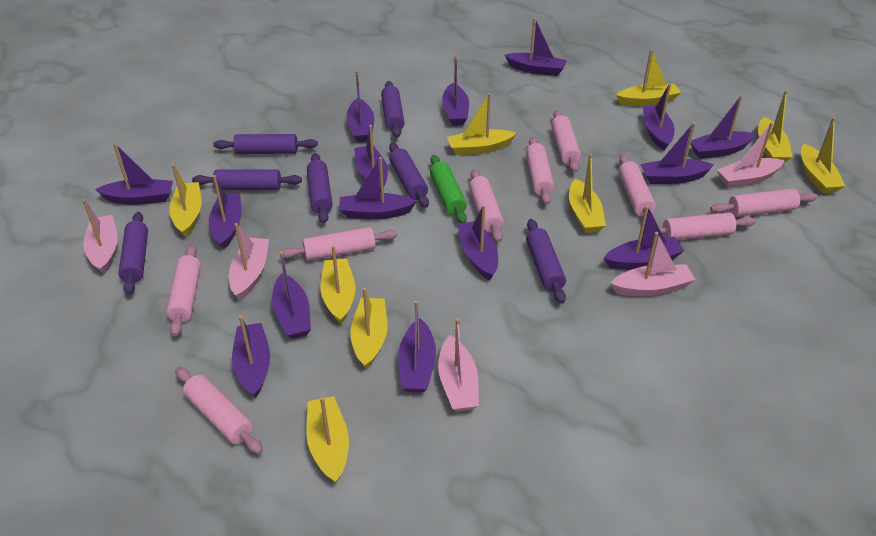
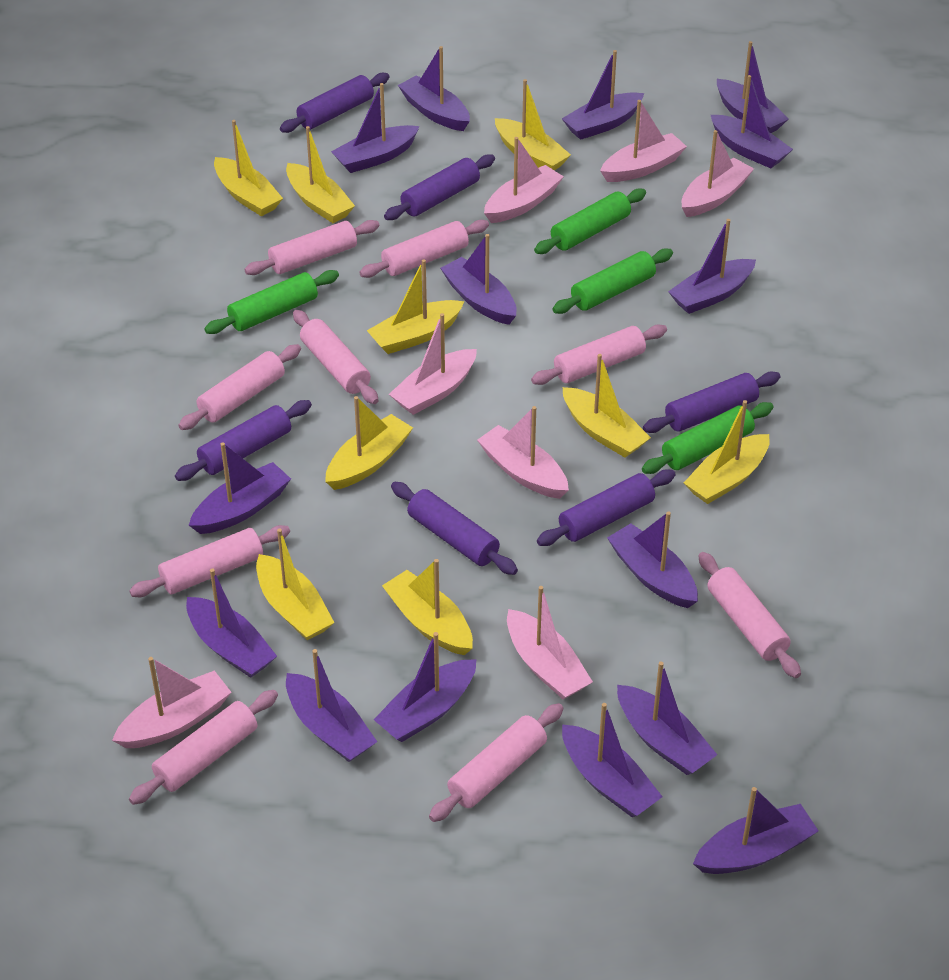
green rolling pin: [430,155,467,223] = 1 -> [204,270,339,334] [534,188,646,254] [552,248,673,314] [642,402,773,474] = 4
pink boat: [82,199,118,274] [229,223,269,300] [438,318,479,412] [610,232,696,296] [717,122,784,188] = 5 -> [112,657,232,748] [389,313,477,415] [477,406,569,499] [484,137,564,223] [507,586,593,699] [600,100,687,182] [682,130,754,217] = 7
purple rolling pin: [118,212,148,295] [192,169,302,190] [213,134,318,154] [307,153,333,223] [381,81,405,138] [389,143,429,208] [526,219,566,304] = 7 -> [175,400,312,481] [280,73,390,133] [384,154,495,220] [391,482,518,575] [537,469,676,546] [643,372,780,433] = 6

